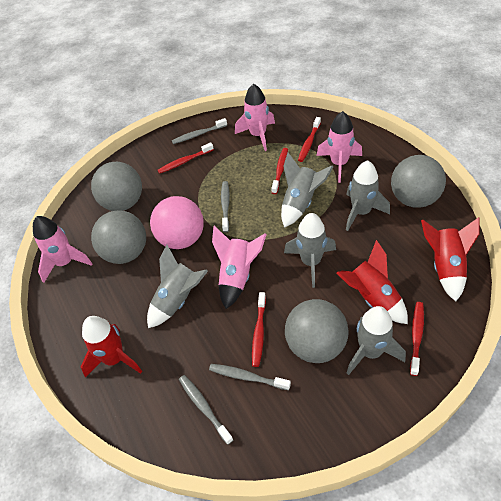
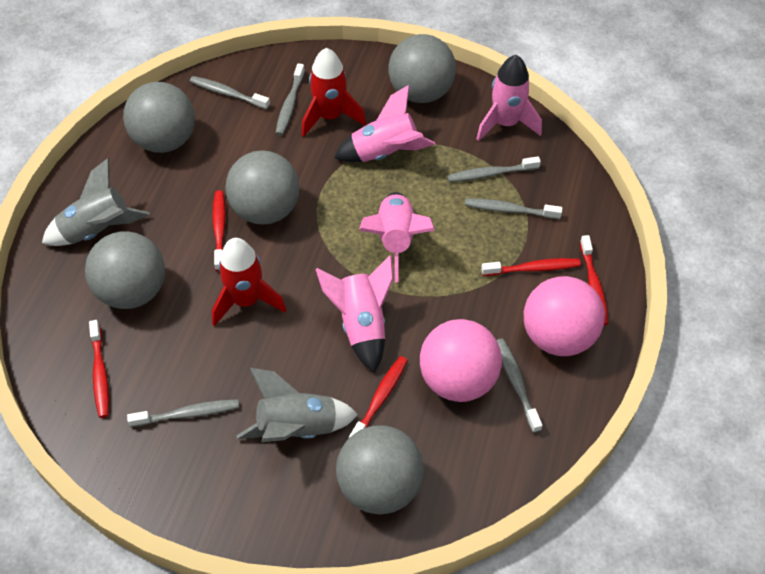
grey ball: [91,162,142,211] [91,210,146,264] [285,299,349,363] [391,155,446,208] = 4 -> [85,231,165,309] [123,82,195,153] [226,150,300,225] [336,425,424,515] [389,34,456,103] = 5
grey rocket: [147,245,208,328] [281,152,334,228] [284,213,336,288] [346,160,390,231] [347,306,406,375] = 5 -> [42,158,150,246] [236,368,358,442] = 2
grey toothbrush: [172,118,227,144] [179,375,234,445] [209,364,291,390] [221,181,230,232] = 4 -> [127,399,239,427] [190,76,270,110] [276,63,305,135] [447,156,541,182] [465,199,563,219] [497,338,543,433] = 6
pink ball: [150,196,204,249] = 1 -> [420,319,502,402] [524,276,605,356] = 2
red rocket: [81,316,142,378] [337,240,408,324] [421,217,479,301] = 3 -> [212,238,286,326] [302,48,366,137] = 2

